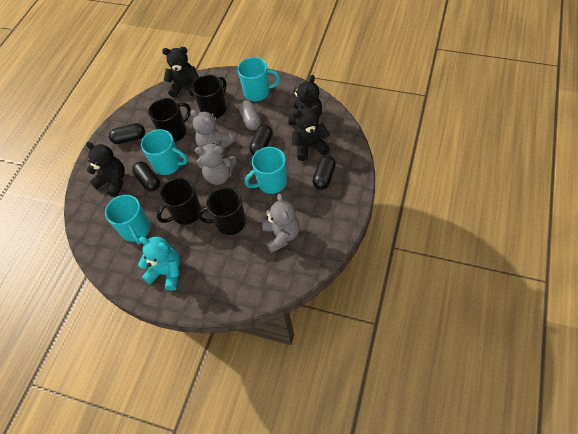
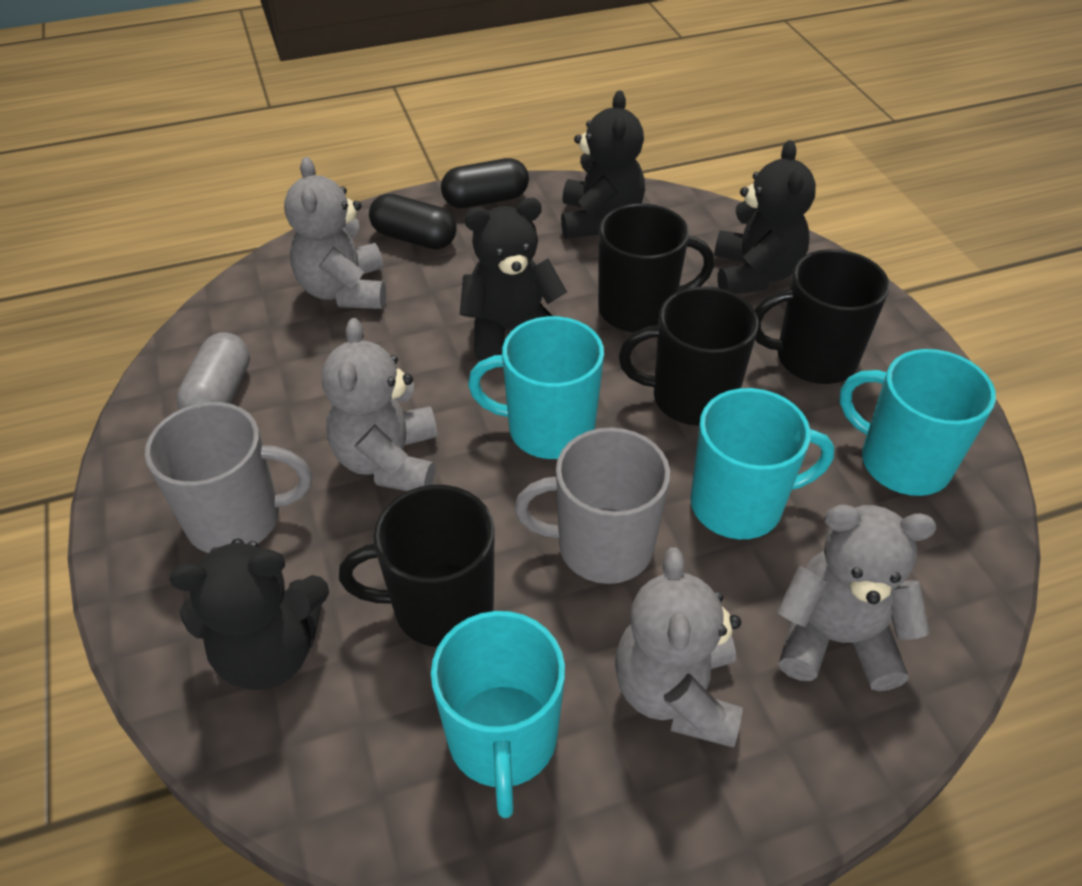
black capsule: [109,123,145,144] [132,161,160,191] [249,124,273,155] [312,155,336,190] = 4 -> [369,194,456,249] [441,158,529,208] = 2
grey mug: none = 0 -> [145,402,312,553] [515,428,670,584] = 2
grey teddy bear: [190,110,234,149] [195,143,236,185] [262,194,300,253] = 3 -> [284,157,386,309] [322,318,437,491] [615,547,743,748] [777,505,936,691] = 4
turquoise teddy bear: [138,237,180,291] = 1 -> none = 0

